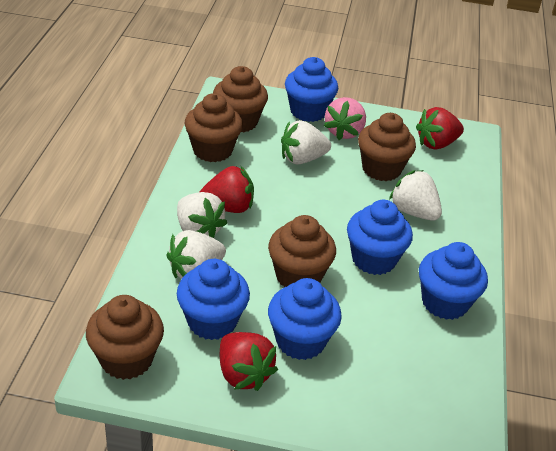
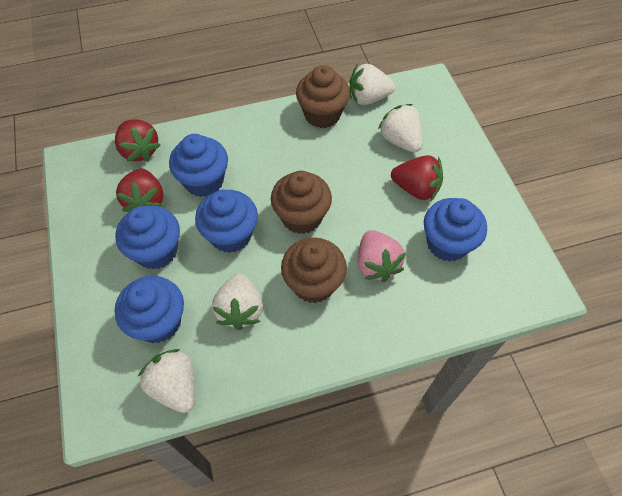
brown cupcake: [86,295,164,380] [185,93,243,162] [213,66,268,132] [268,215,336,287] [358,113,416,181] = 5 -> [271,171,332,234] [281,238,347,303] [296,65,350,128] = 3

